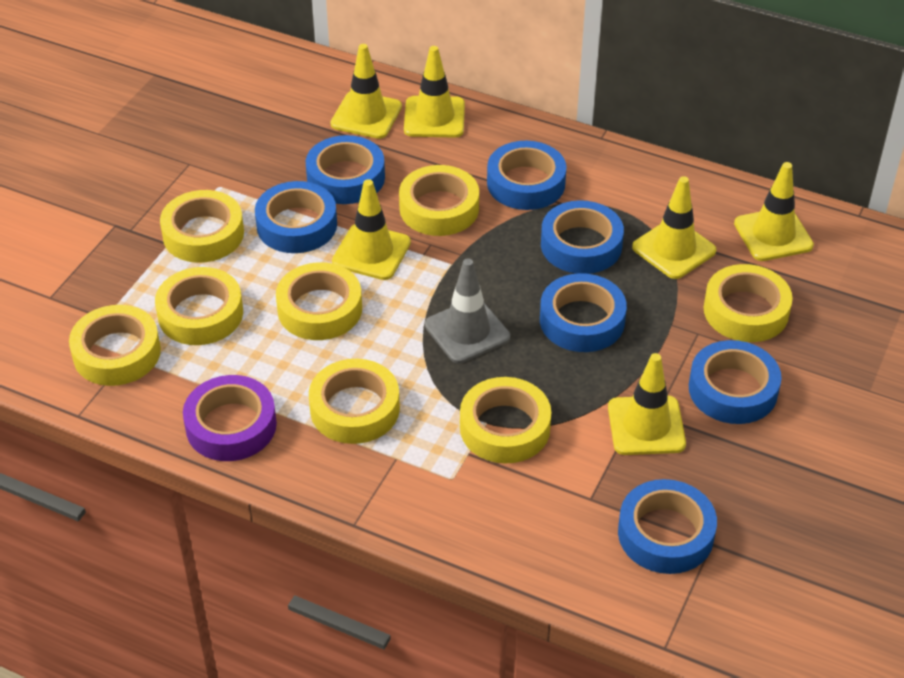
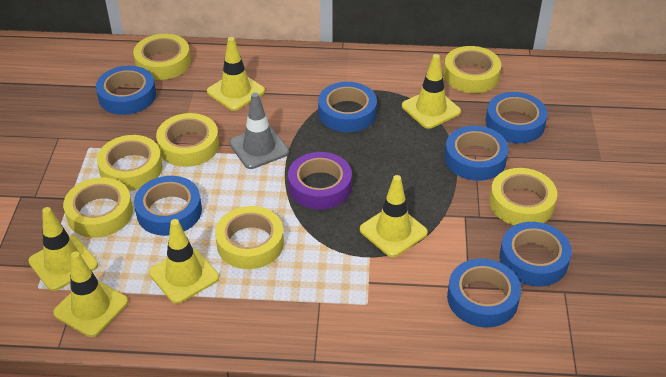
yellow tape: [69,305,161,386] [155,267,243,345] [160,190,244,263] [276,262,362,340] [309,359,400,444] [399,165,479,236] [460,377,551,463] [704,264,793,342] = 8 -> [63,177,133,238] [97,135,163,191] [133,34,191,80] [156,113,219,167] [215,206,284,269] [444,46,501,93] [489,168,557,225] = 7

